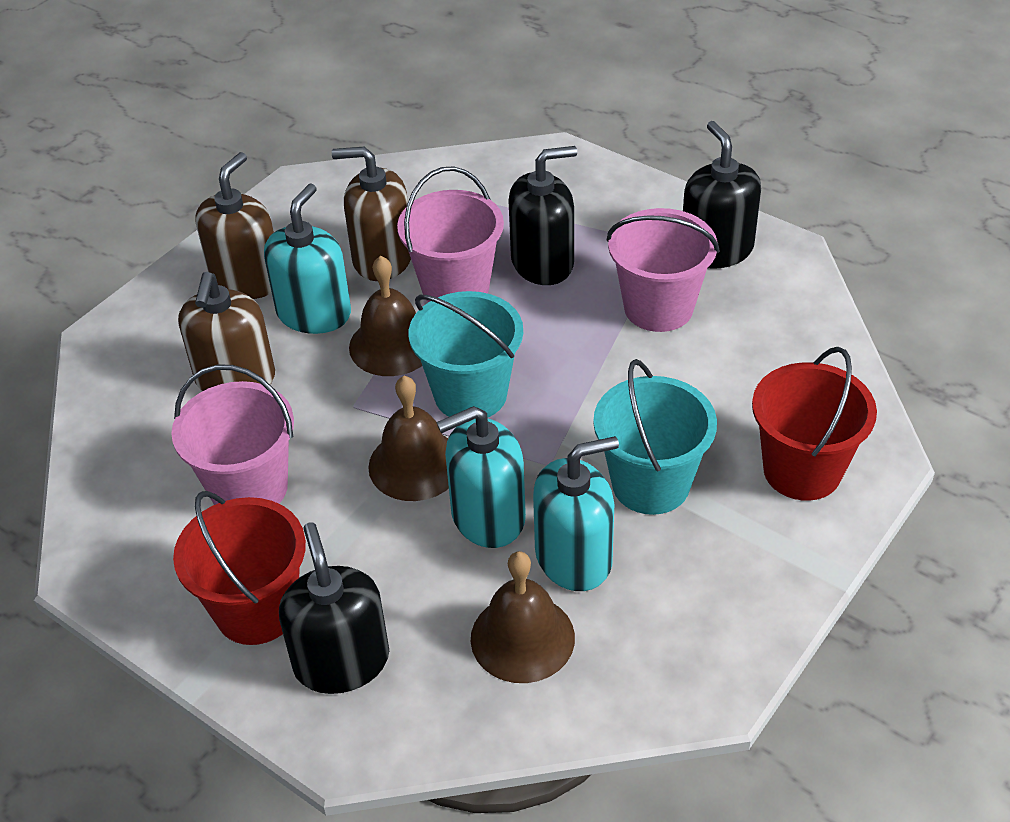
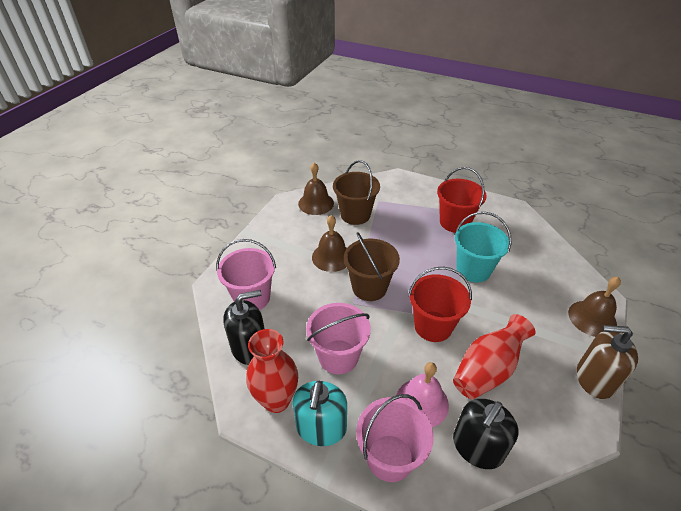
black soap dispenser: [279,522,389,694] [508,146,577,285] [683,121,761,269] = 3 -> [223,290,265,365] [453,399,518,469] = 2
brown bucket: none = 0 -> [333,160,380,225] [344,232,400,301] = 2
brown soap dispenser: [178,272,275,391] [195,152,274,299] [332,147,411,281] = 3 -> [577,325,638,399] = 1
pink bell: none = 0 -> [396,362,449,427] = 1
red vase: none = 0 -> [246,329,298,413] [453,314,535,399] = 2
turquoise bucket: [409,291,523,418] [593,359,717,515] = 2 -> [455,212,511,283] = 1
turquoise soap dispenser: [264,183,351,334] [436,406,526,548] [533,436,619,591] = 3 -> [293,380,347,446] = 1

